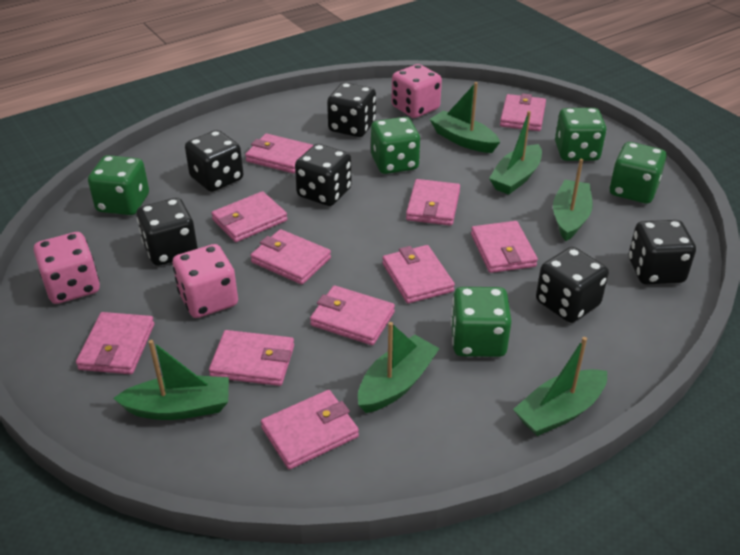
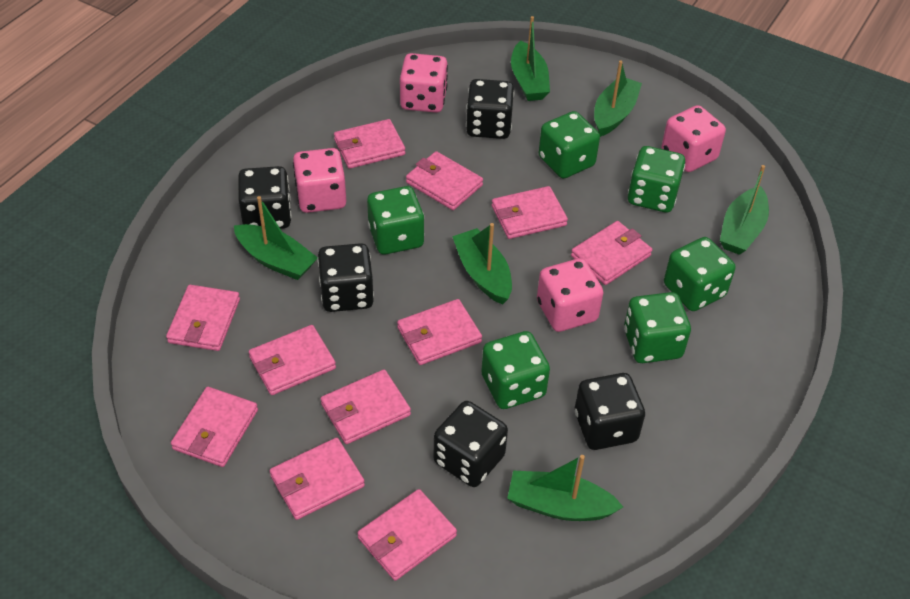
black dice: [137,198,198,266] [185,130,243,192] [295,144,352,206] [327,82,376,137] [536,247,609,323] [629,220,696,285] = 6 -> [238,166,291,229] [318,243,374,312] [434,401,508,487] [466,79,514,139] [575,373,645,450] = 5
green dice: [88,155,149,215] [371,117,420,174] [451,287,512,357] [555,108,606,161] [610,142,667,203] = 5 -> [367,186,424,255] [481,331,550,409] [538,111,600,179] [624,292,691,363] [628,146,685,213] [664,237,735,311] = 6
pink dice: [34,232,100,304] [173,244,238,318] [391,64,442,118] = 3 -> [293,148,346,213] [400,53,448,113] [537,258,603,332] [661,105,726,172] = 4

